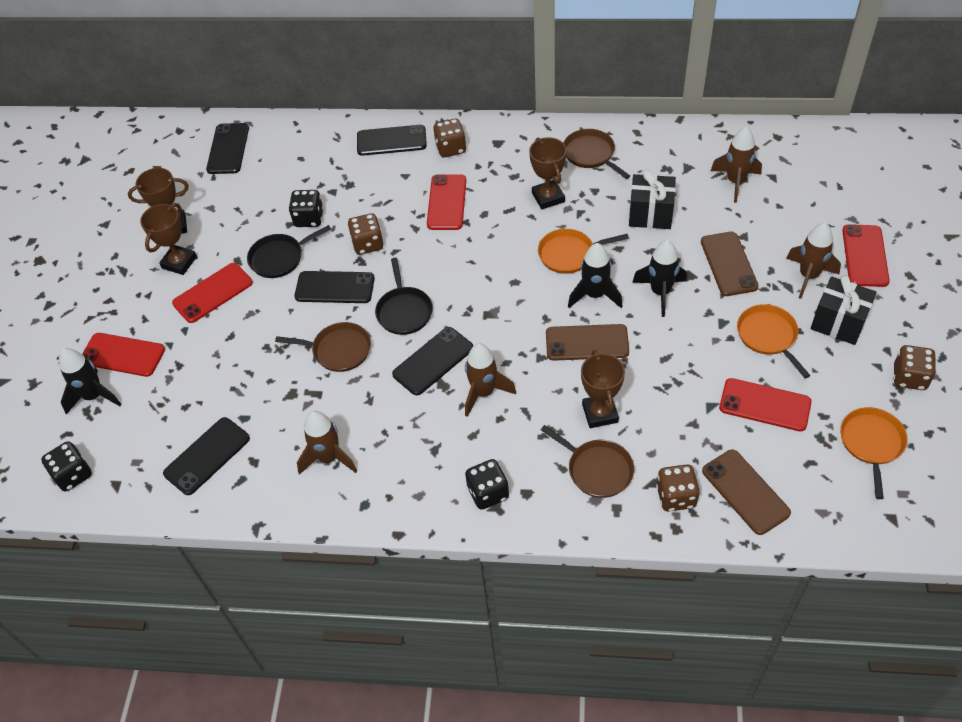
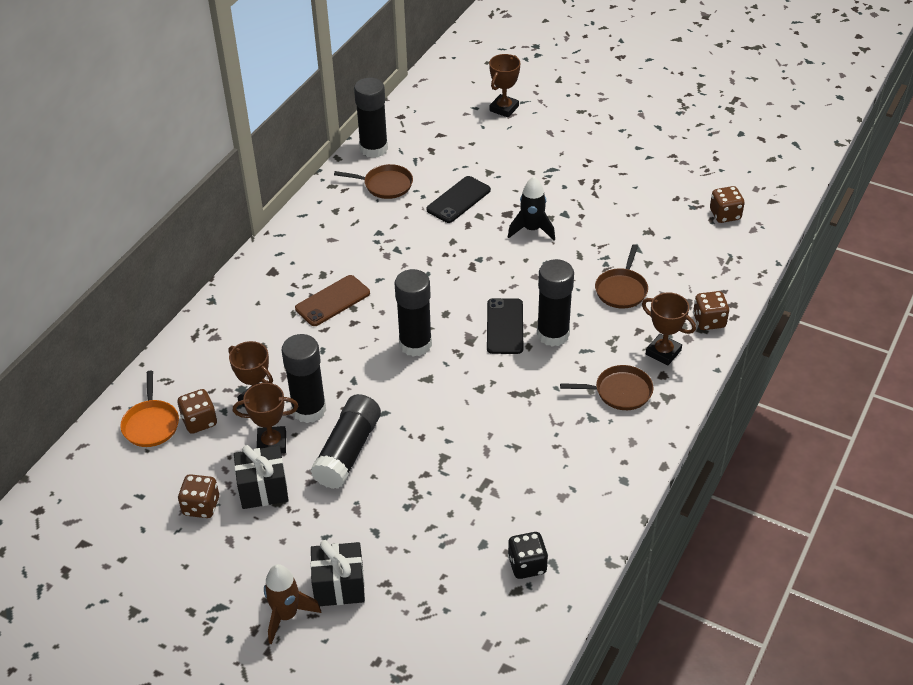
black dice: [41,441,92,491] [289,190,324,227] [465,459,509,510] = 3 -> [508,532,548,579] = 1
black glue stick: none = 0 -> [282,334,326,423] [310,394,381,489] [354,78,388,158] [395,269,432,357] [537,259,574,347] = 5
black pan: [247,225,331,278] [375,258,433,335] = 2 -> none = 0
black phone: [163,417,250,495] [206,123,249,174] [294,271,375,303] [357,125,427,156] [392,327,473,395] = 5 -> [426,176,491,223] [487,298,523,354] = 2
black rocket: [59,348,122,415] [568,243,623,308] [632,240,687,317] = 3 -> [508,177,555,240] = 1
brown phone: [546,324,629,361] [701,232,759,296] [702,450,791,535] = 3 -> [295,275,370,326] = 1
brown rocket: [297,411,357,475] [465,343,516,417] [711,127,762,203] [786,223,841,299] = 4 -> [264,564,321,644] = 1
orange pan: [538,229,629,274] [737,304,810,378] [840,407,908,499] = 3 -> [120,371,179,447] = 1
red phone: [82,333,165,377] [172,263,253,323] [427,174,466,230] [719,378,812,431] [842,224,890,287] = 5 -> none = 0

